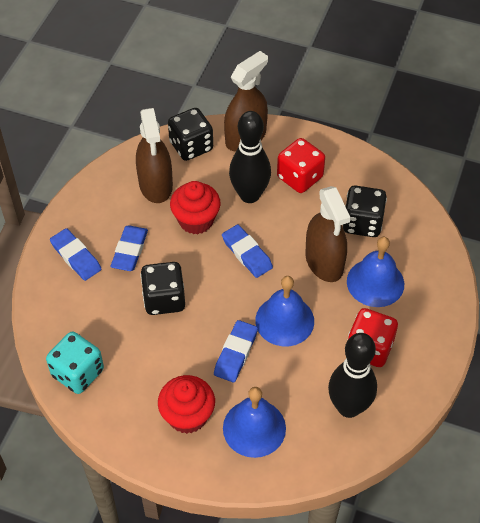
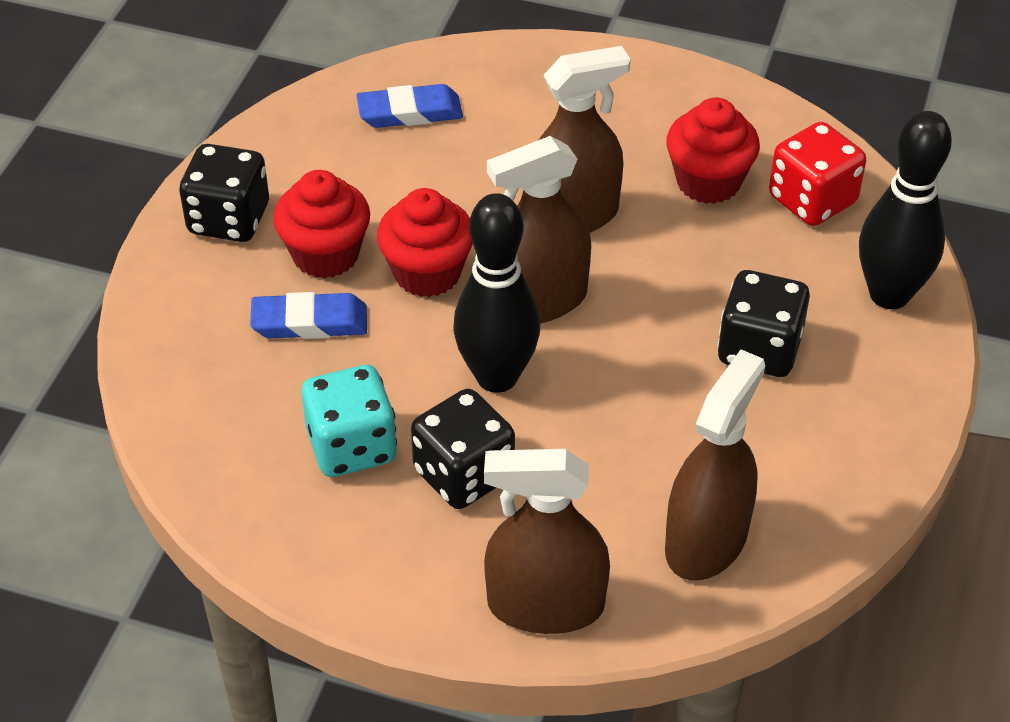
blue bell: [223,387,286,458] [255,276,314,346] [347,237,404,307] = 3 -> none = 0
blue eraser: [50,228,101,281] [111,225,148,271] [214,320,258,382] [222,224,273,278] = 4 -> [250,292,367,339] [356,84,463,128] = 2
brown spray bottle: [136,108,173,203] [224,51,268,152] [306,186,351,282] = 3 -> [484,449,610,634] [487,136,591,323] [539,46,630,233] [665,350,765,581] = 4
red cupcake: [158,375,215,434] [170,181,221,234] = 2 -> [273,170,370,279] [377,188,473,297] [666,97,760,204] = 3
red dice: [277,138,325,193] [347,308,398,367] = 2 -> [769,122,866,226] = 1

